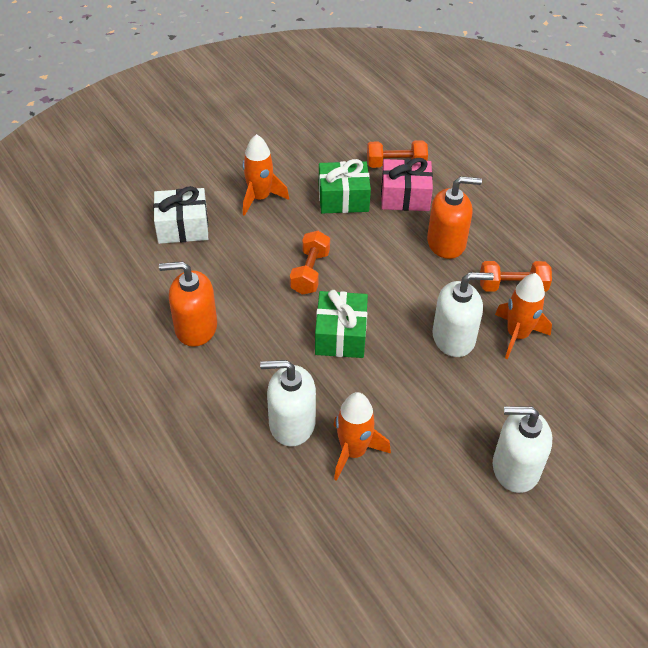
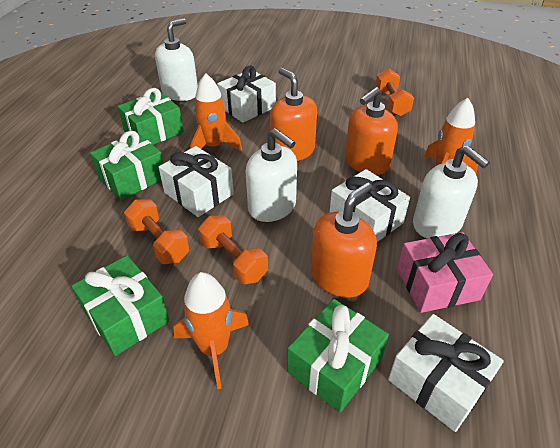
green gift: [315,290,368,358] [319,159,371,213] = 2 -> [71,255,169,356] [90,131,164,200] [117,88,184,145] [287,299,389,412] = 4
orange soap dispenser: [159,261,217,347] [427,176,482,259] = 2 -> [270,68,317,161] [311,182,377,298] [345,87,398,175] = 3
white gift: [153,186,208,244] = 1 -> [159,146,234,217] [217,66,276,123] [329,169,410,242] [388,314,504,432] = 4

